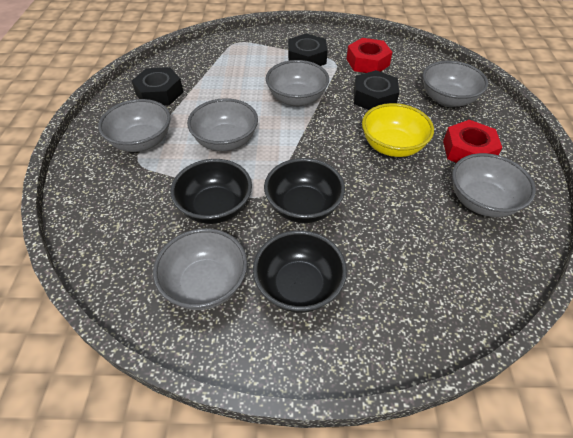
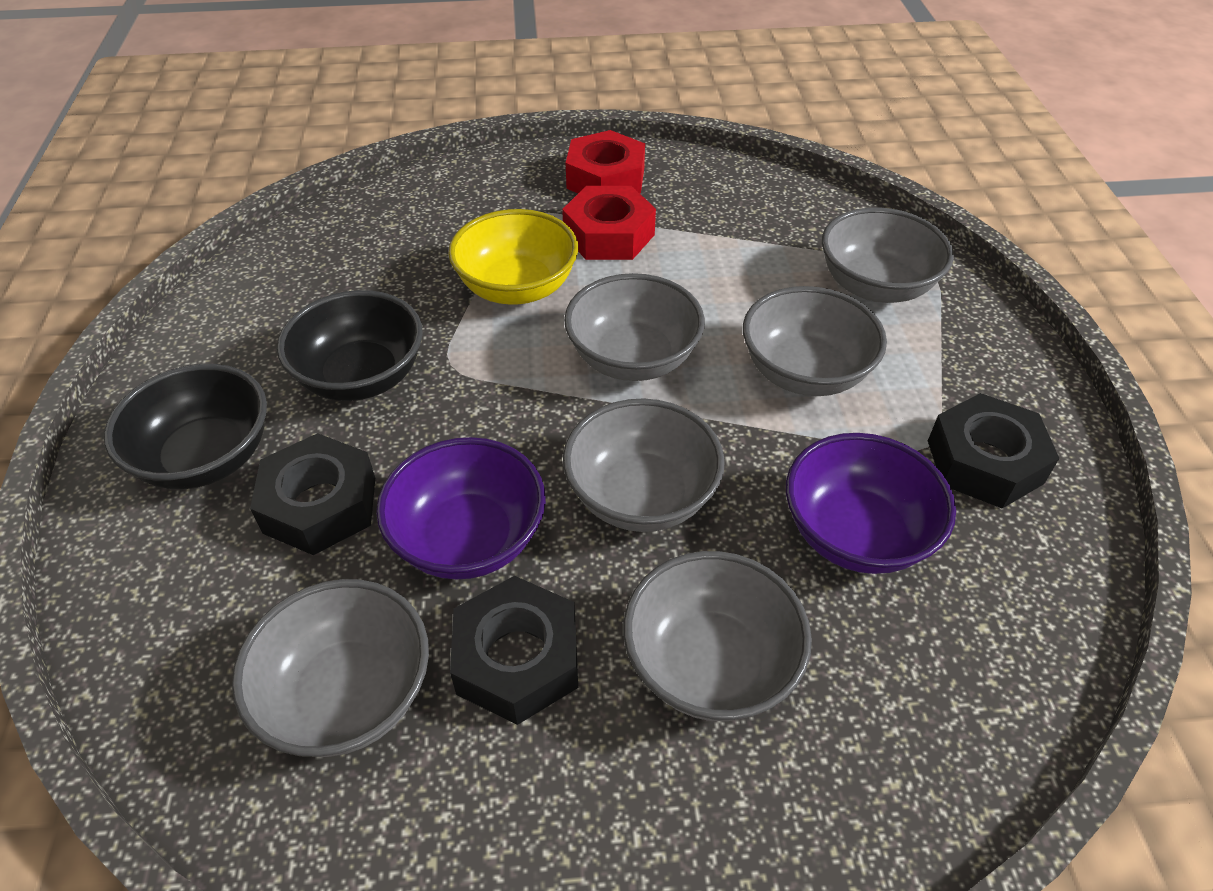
black bowl: [170,159,252,224] [253,230,347,313] [264,158,345,223] = 3 -> [104,364,267,489] [277,290,423,401] = 2
purple bowl: none = 0 -> [376,437,546,579] [786,433,956,574] = 2

